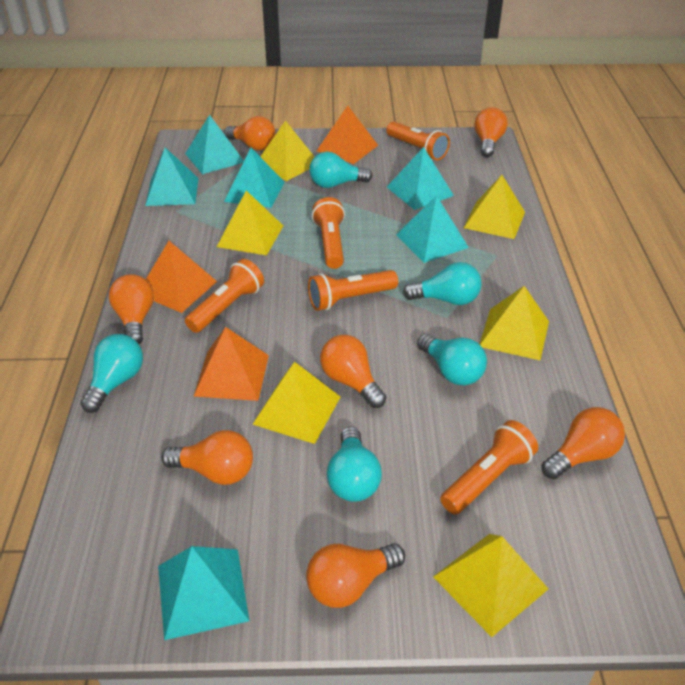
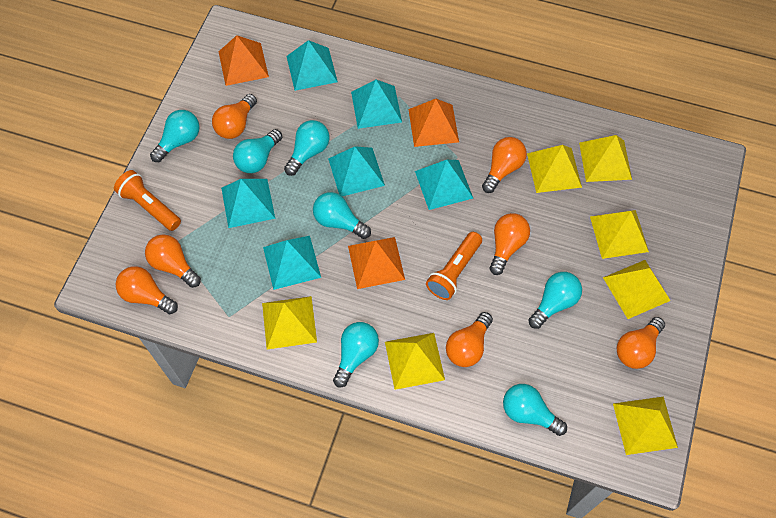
orange flashlight: [185,259,264,333] [308,270,398,311] [312,197,345,269] [386,121,450,160] [440,420,538,515] = 5 -> [114,170,181,231] [426,232,482,300] = 2
turquoise light bulb: [80,334,143,413] [309,152,372,188] [327,426,382,502] [403,262,481,305] [417,334,487,386] = 5 -> [150,110,200,162] [233,129,282,173] [284,120,330,176] [313,192,371,239] [333,322,379,387] [503,384,567,436] [529,272,582,329] = 7
yellow pyramid: [217,190,283,256] [252,362,340,444] [260,120,314,181] [433,534,548,637] [464,175,525,239] [480,286,549,360] = 6 -> [262,296,317,349] [385,333,445,390] [527,145,582,193] [579,135,632,182] [590,210,649,259] [603,260,671,319] [613,396,678,455] = 7

